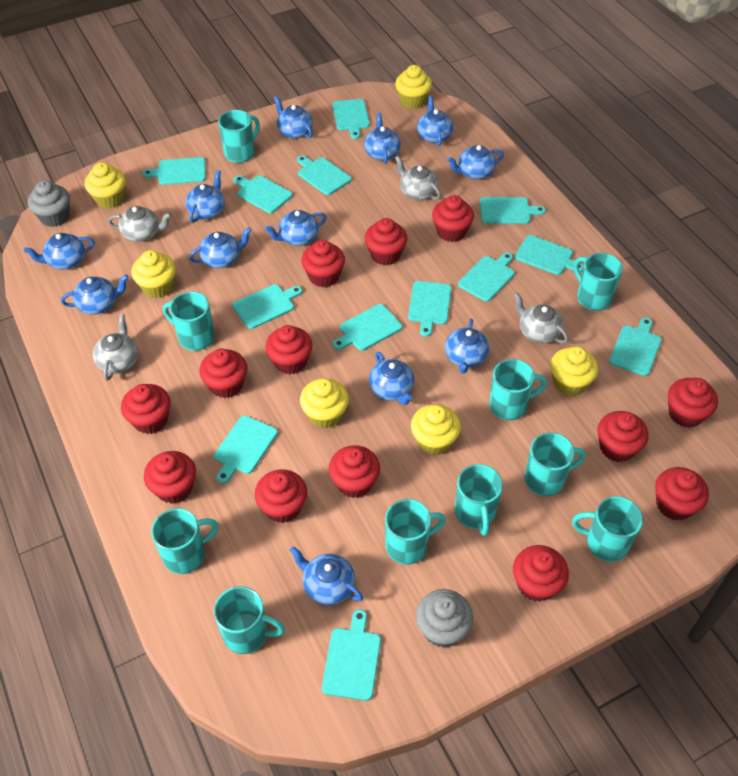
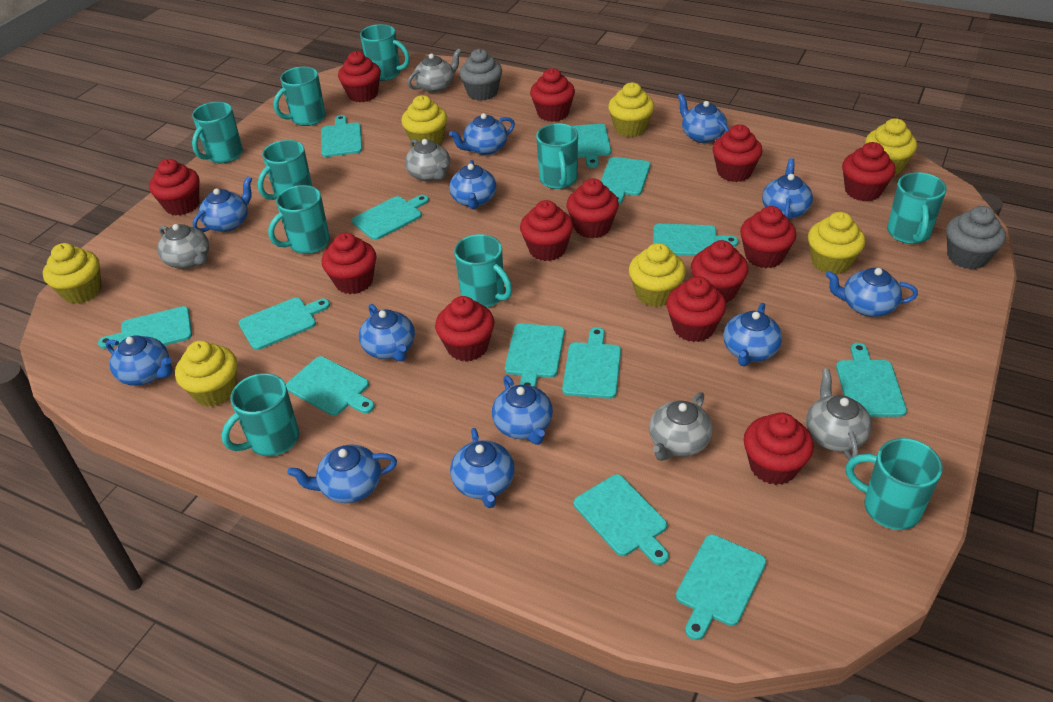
grey teapot: [93,314,138,381] [108,206,172,242] [395,156,441,200] [514,292,568,344] = 4 -> [157,224,209,269] [405,139,450,182] [408,48,461,93] [649,392,713,461] [806,368,872,460] = 5
yellow cupcake: [84,162,126,209] [131,250,176,298] [300,378,349,429] [395,65,432,109] [411,404,461,455] [550,346,598,396] = 6 -> [43,243,102,304] [175,341,237,407] [402,95,447,146] [608,82,654,137] [629,243,686,307] [808,212,865,275] [865,118,917,176] = 7

